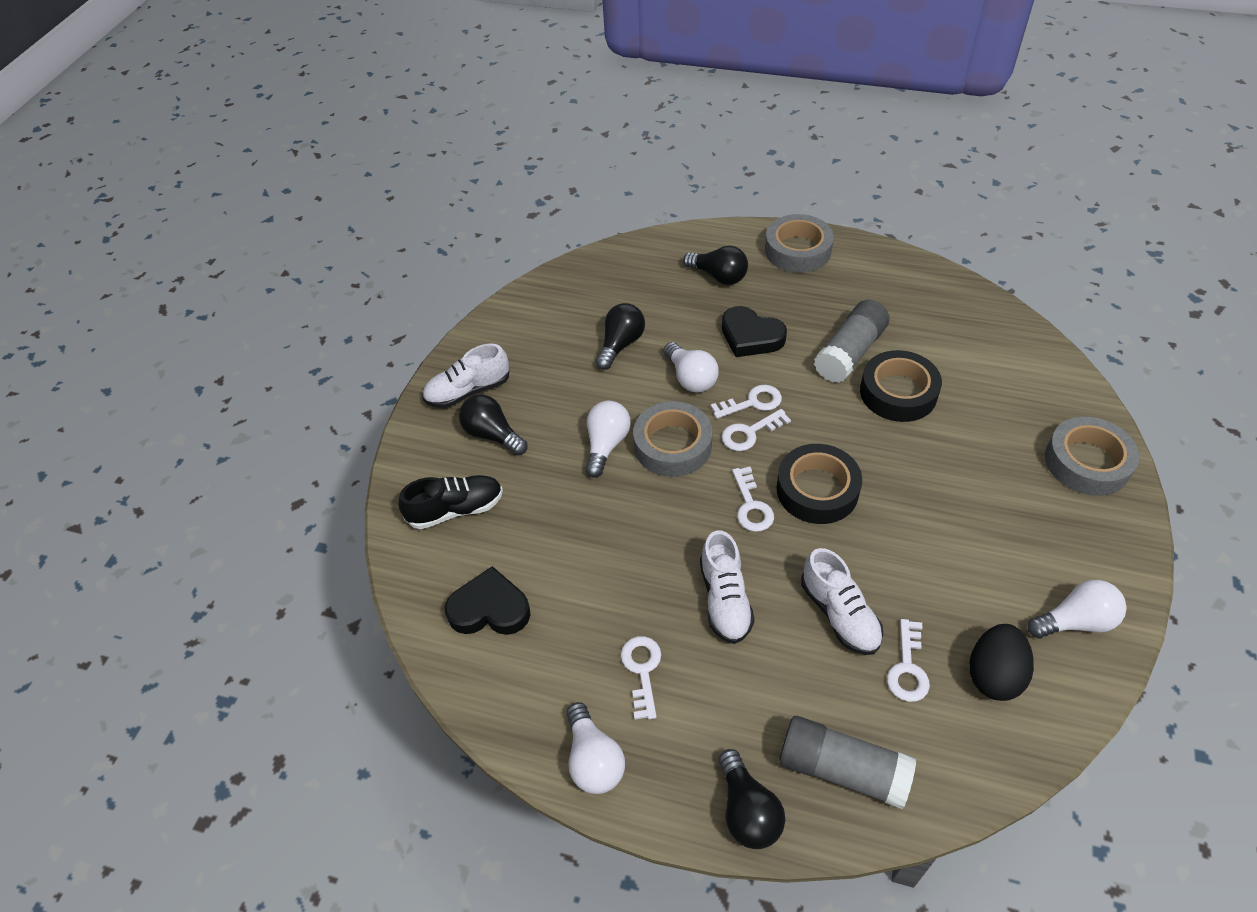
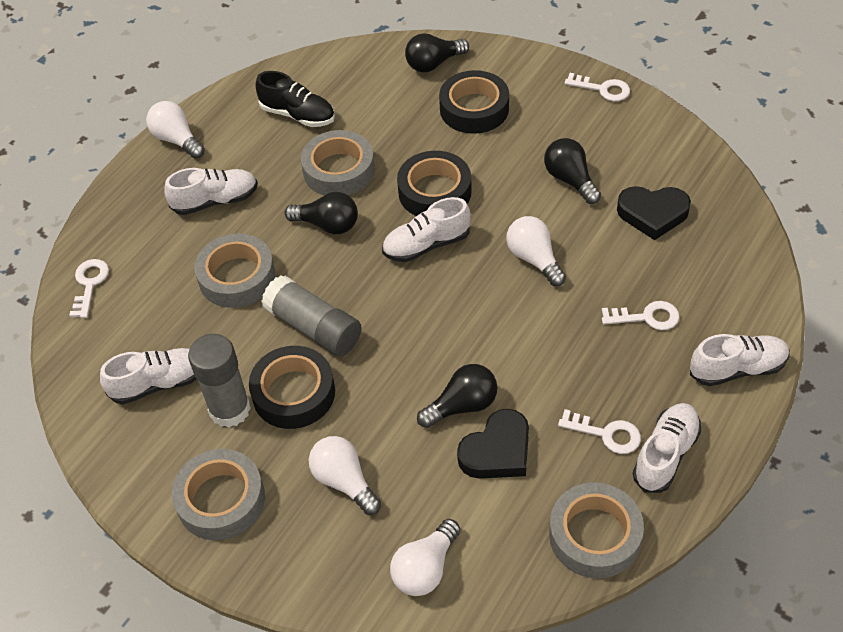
black egg: [969,624,1034,701] = 1 -> none = 0
black tape: [776,444,862,524] [860,350,942,422] = 2 -> [249,346,335,429] [397,151,472,216] [439,70,509,134] = 3
grey tape: [633,401,712,477] [765,214,834,273] [1045,417,1139,496] = 3 -> [172,449,265,540] [194,233,275,308] [301,130,375,195] [549,482,644,578] = 4
white key: [621,636,661,720] [711,385,782,419] [722,409,791,451] [732,467,774,532] [887,619,930,702] = 5 -> [69,259,109,318] [558,409,641,454] [564,73,630,101] [602,301,679,330] = 4
white shoe: [422,343,509,408] [700,530,755,644] [801,548,883,655] = 3 -> [100,348,196,404] [164,168,258,215] [382,197,471,262] [633,403,701,493] [690,334,790,386] = 5

